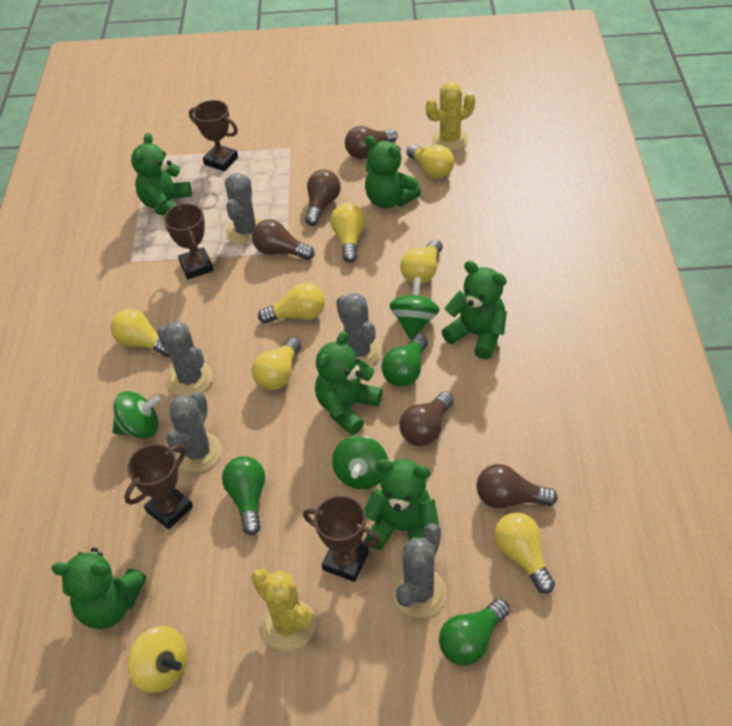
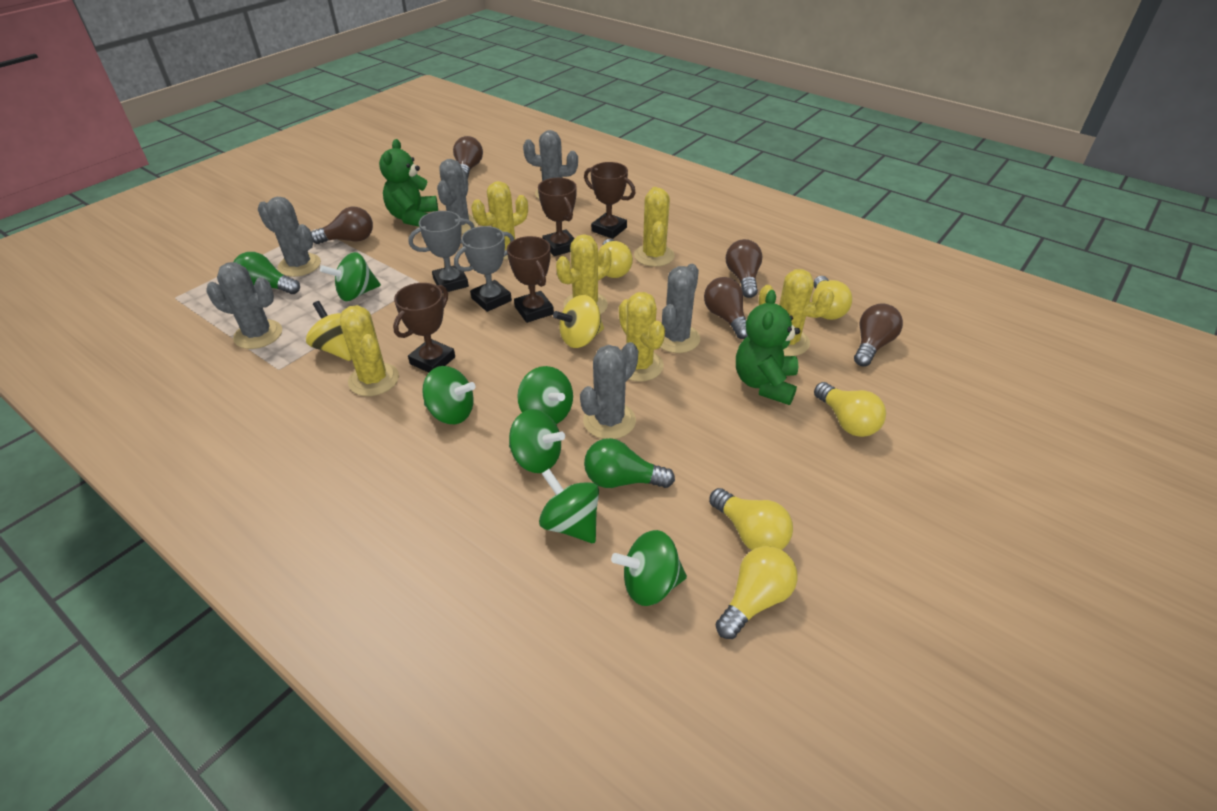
green light bulb: [222,456,265,535] [381,334,428,386] [439,598,510,666] = 3 -> [233,252,300,294] [584,438,675,488] = 2
green spinning top: [113,391,161,439] [332,435,388,489] [390,277,440,340] = 3 -> [320,252,381,301] [422,366,475,424] [509,409,565,473] [517,366,573,424] [539,469,599,543] [611,530,687,606] = 6
green teddy bear: [51,547,146,629] [131,133,192,216] [315,331,382,435] [364,459,439,550] [365,136,421,209] [442,261,507,360] = 6 -> [379,139,438,227] [736,290,800,405] = 2
grey cactus: [157,321,213,396] [167,391,222,472] [225,173,262,245] [336,293,381,366] [392,523,447,617] = 5 -> [206,262,282,349] [258,197,321,277] [437,159,478,234] [523,130,578,200] [580,342,638,439] [660,264,700,353] = 6
grey trophy: none = 0 -> [409,211,475,293] [454,226,514,312] = 2
yellow cactus: [251,568,316,651] [426,82,475,151] = 2 -> [340,305,399,396] [471,181,528,260] [556,234,612,315] [619,292,665,382] [634,187,675,267] [759,269,834,356] = 6
yellow light bulb: [111,309,170,357] [252,337,301,390] [258,283,325,323] [331,203,365,263] [400,239,443,284] [406,145,454,179] [494,513,555,594] = 7 -> [598,239,633,278] [709,488,793,550] [715,546,798,639] [812,276,852,320] [814,382,886,437] = 5
yellow spinning top: [128,626,187,693] = 1 -> [306,301,351,361] [553,295,604,348] = 2

